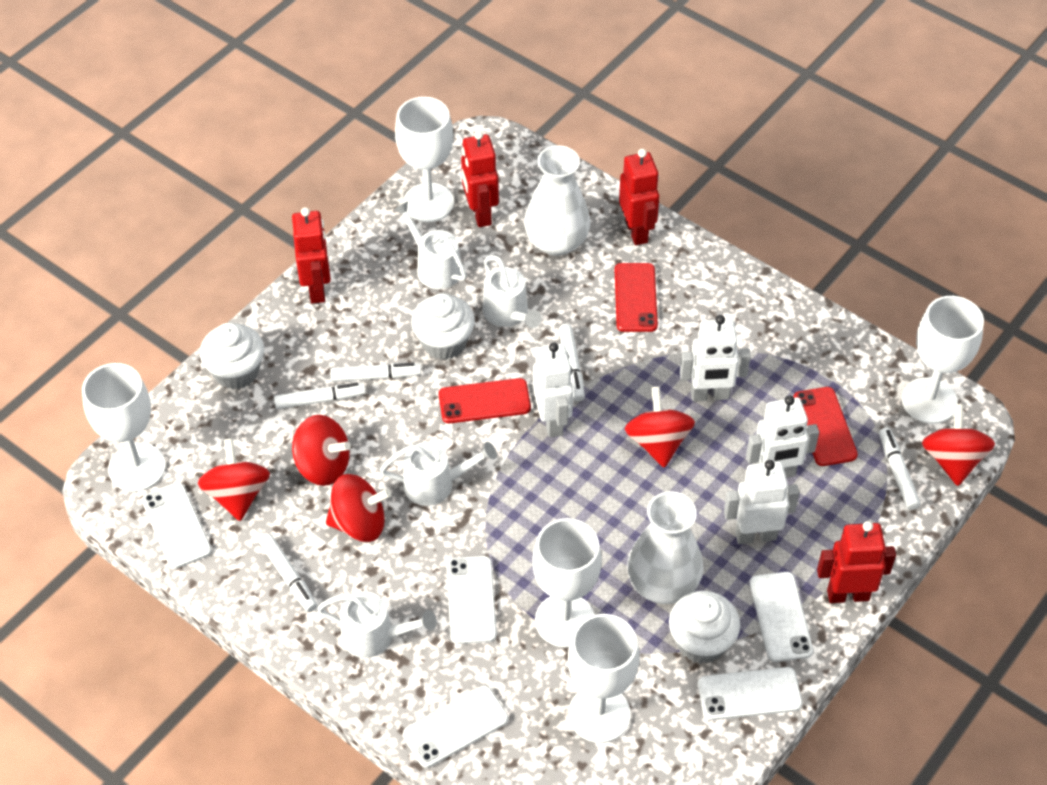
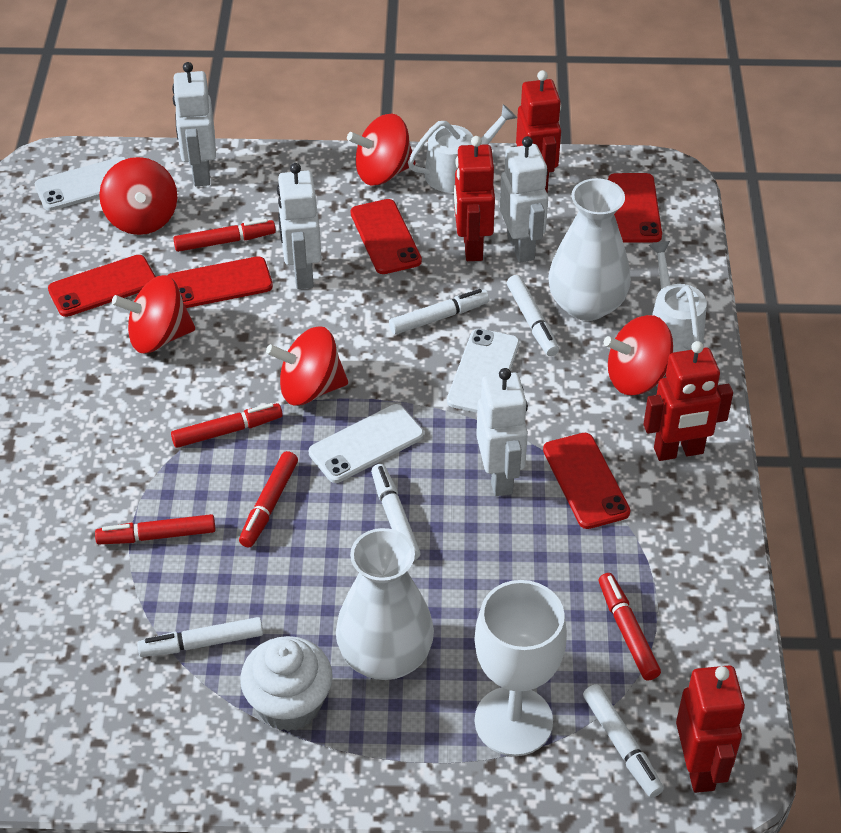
red marker: none = 0 -> [95,514,215,544] [171,403,283,448] [173,219,276,252] [239,451,298,548] [599,573,661,681] = 5
red phone: [439,378,531,423] [615,263,658,332] [794,387,858,466] = 3 -> [48,255,156,317] [168,256,273,308] [350,199,422,274] [543,433,631,529] [608,173,662,243] = 5
white cupcake: [200,323,264,389] [411,293,475,360] [669,591,740,664] = 3 -> [240,636,333,731] = 1
white goblet: [82,363,166,492] [395,97,454,222] [532,518,602,647] [568,614,639,743] [902,296,984,424] = 5 -> [475,580,567,756] = 1
white phone: [142,483,212,569] [403,686,508,768] [447,556,497,644] [698,667,802,720] [750,572,813,662] = 5 -> [35,157,127,211] [309,404,424,483] [447,329,520,413] = 3
white watering can: [317,591,437,658] [380,442,497,506] [393,201,467,289] [482,255,542,328] = 4 -> [408,104,517,193] [649,241,707,352] = 2

